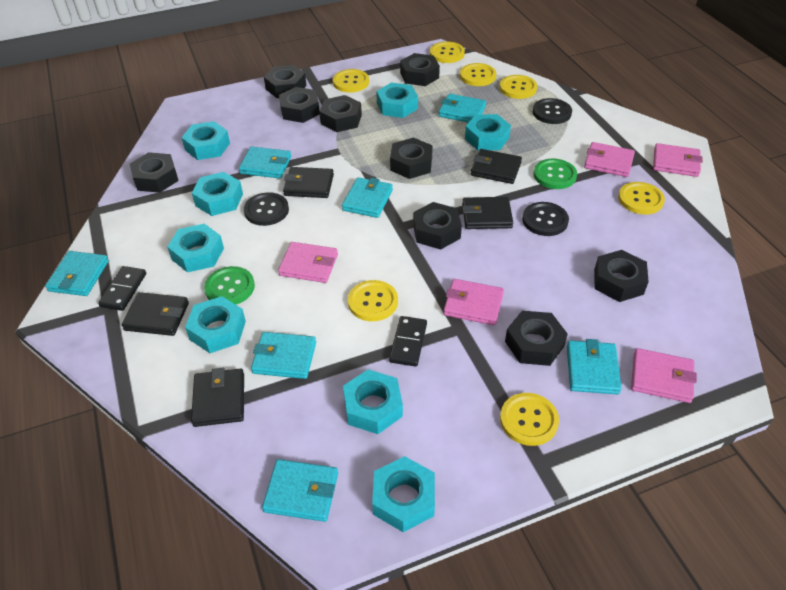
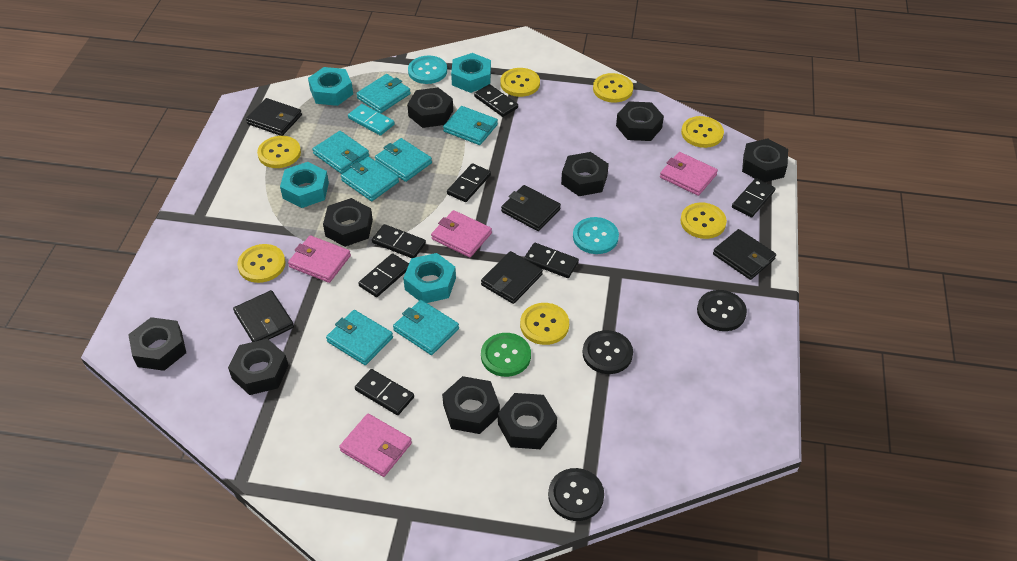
black domino: [98,266,146,311] [389,316,427,367] = 2 -> [355,369,414,415] [358,253,409,297] [372,224,426,258] [447,163,491,202] [474,84,518,117] [524,243,579,278] [732,178,775,217] = 7
green button: [204,266,255,305] [533,159,577,189] = 2 -> [481,333,531,377] = 1
pink wallet: [278,242,338,283] [443,279,504,325] [584,142,635,177] [631,348,697,403] [653,143,703,177] = 5 -> [288,236,351,283] [339,414,412,477] [431,210,492,257] [660,152,718,196] = 4
turquoise button: none = 0 -> [408,56,447,84] [573,217,619,254] = 2
turquoise domino: none = 0 -> [348,104,395,136] = 1
turquoise nut: [167,224,224,272] [181,121,230,160] [185,296,246,353] [192,172,243,216] [343,369,403,434] [372,456,435,532] [376,83,418,118] [465,114,511,151] = 8 -> [280,162,329,208] [308,67,353,106] [403,253,456,303] [451,53,491,93] = 4

